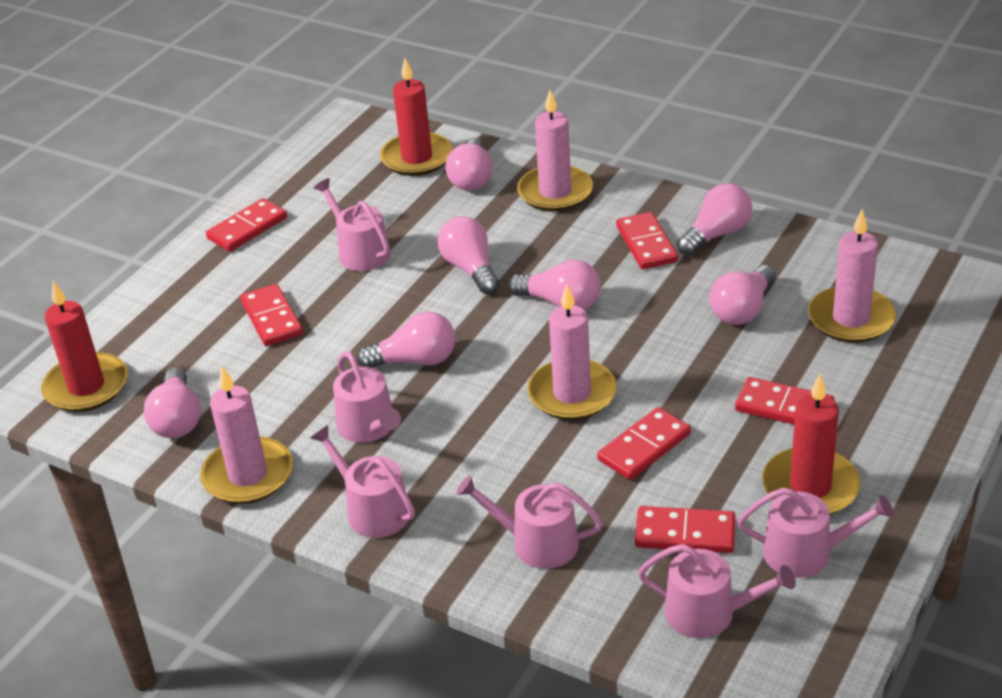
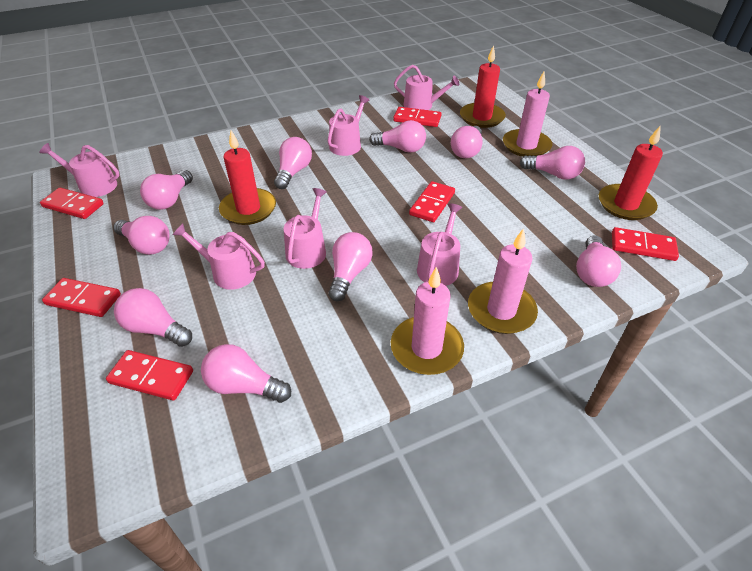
pink candle: [200,366,293,504] [517,90,593,212] [527,284,617,420] [808,209,896,343] = 4 -> [390,267,464,375] [468,228,538,334] [503,72,553,157] = 3
pink light bulb: [144,368,201,438] [356,312,455,368] [438,216,499,294] [445,138,493,191] [508,260,600,310] [677,183,752,256] [709,265,776,325] = 7 -> [113,216,170,255] [114,288,192,347] [140,170,193,210] [201,344,291,403] [274,137,312,189] [328,232,372,301] [369,120,426,153] [451,126,483,158] [520,146,585,180] [576,236,621,287] = 10

